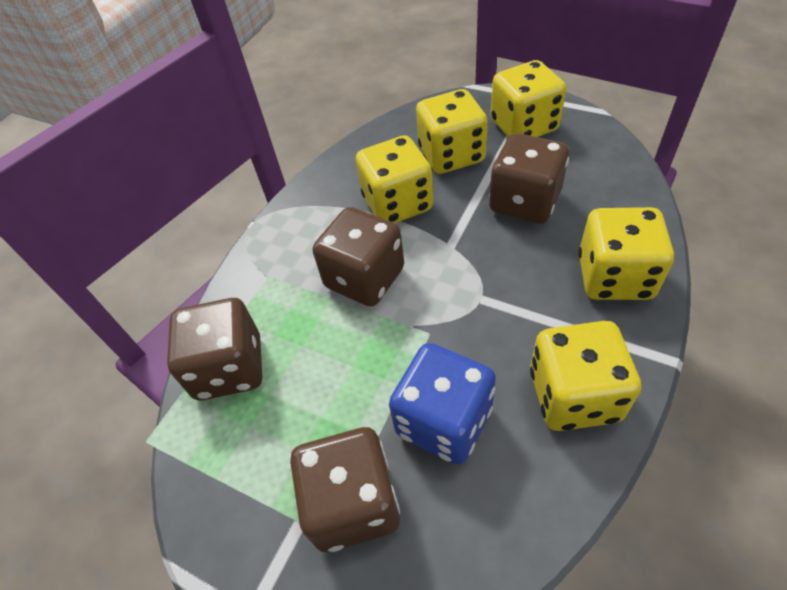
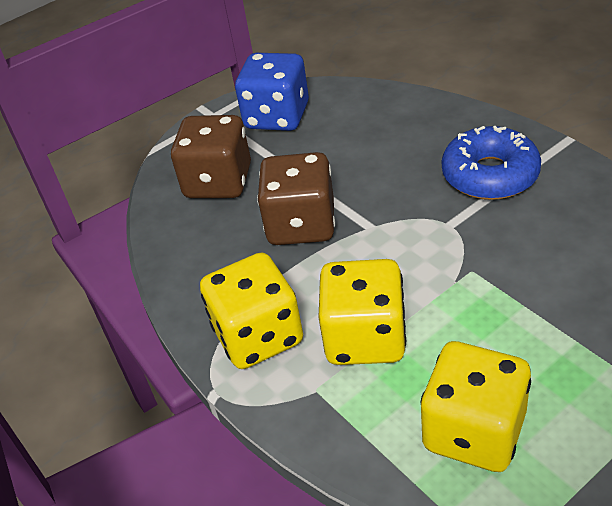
blue donut: none = 0 -> [442,126,541,200] = 1
brown dice: [167,298,262,401] [290,427,400,552] [313,207,404,307] [489,133,569,224] = 4 -> [171,115,251,198] [257,152,335,245] = 2
yellow dice: [356,135,433,223] [416,89,488,174] [491,60,566,137] [530,321,641,431] [578,207,674,300] = 5 -> [200,253,303,369] [318,259,406,365] [421,341,531,472] = 3

